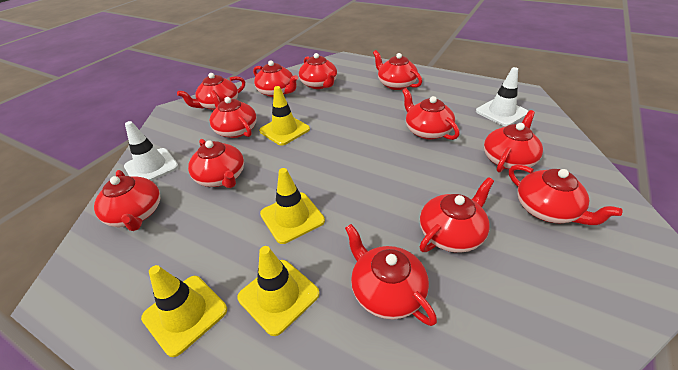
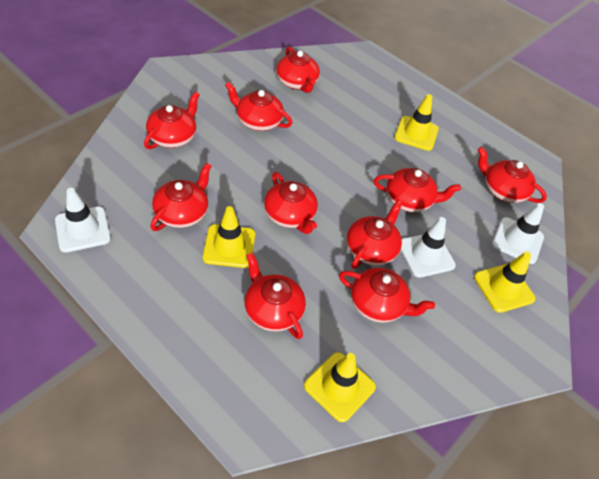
red teapot: [94,170,160,231] [177,73,245,110] [188,139,244,188] [210,90,257,138] [253,60,298,97] [299,53,337,89] [345,224,437,326] [373,50,422,90] [402,88,460,140] [420,177,494,253] [484,110,543,173] [509,165,622,225] = 12 -> [144,92,200,149] [151,163,211,231] [225,82,292,131] [244,253,306,339] [264,172,318,234] [276,46,320,93] [339,268,435,323] [347,199,403,269] [374,168,461,212] [478,147,547,203] = 10
white traffic cone: [124,121,179,181] [476,67,528,126] = 2 -> [55,188,111,253] [400,217,456,278] [492,203,544,264] = 3

